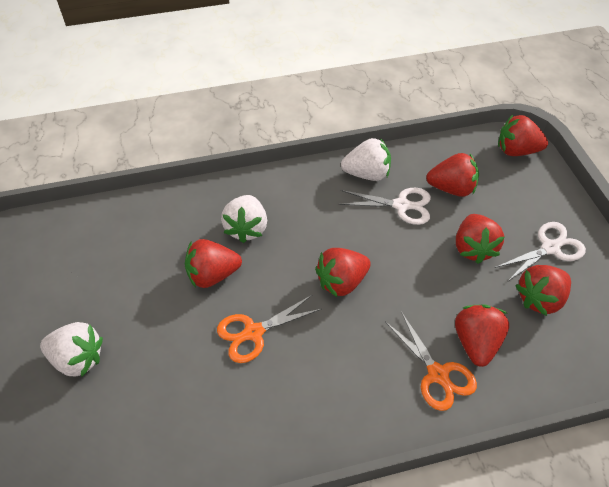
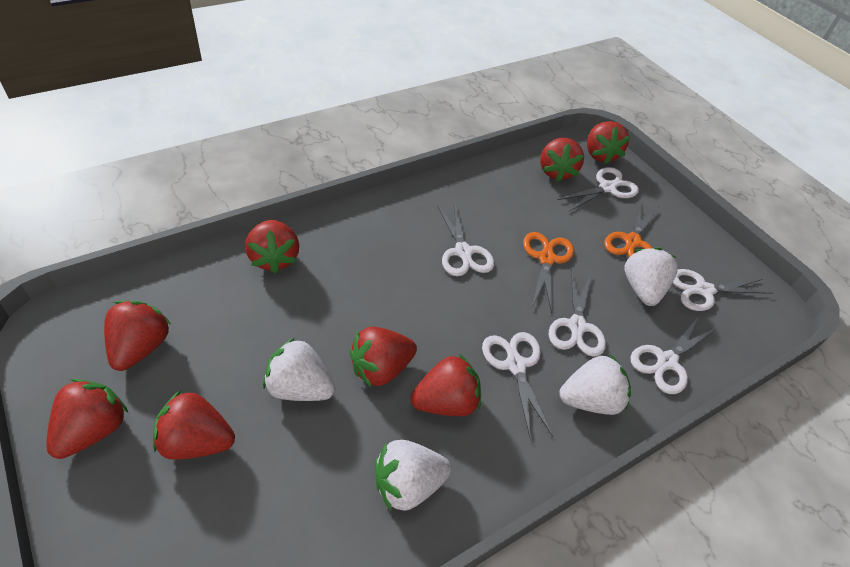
red strawberry: [185,239,242,288] [315,248,371,297] [426,153,479,197] [455,304,509,367] [456,214,504,264] [498,115,548,156] [516,265,571,316] = 7 -> [46,379,128,459] [104,301,171,371] [153,390,235,460] [245,220,299,274] [349,327,417,387] [410,354,481,416] [540,138,584,182] [587,121,630,164] = 8
white scissors: [339,188,431,225] [495,222,586,282] = 2 -> [437,204,494,276] [482,332,553,437] [549,269,606,357] [557,167,639,211] [630,316,718,394] [673,269,772,311] = 6
white strawberry: [40,322,103,377] [221,195,267,243] [341,138,391,181] = 3 -> [263,337,335,401] [375,440,451,511] [559,354,631,415] [624,247,678,306] = 4

